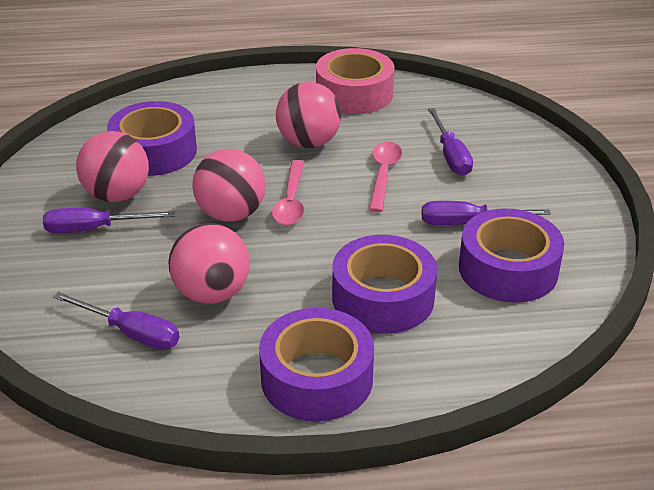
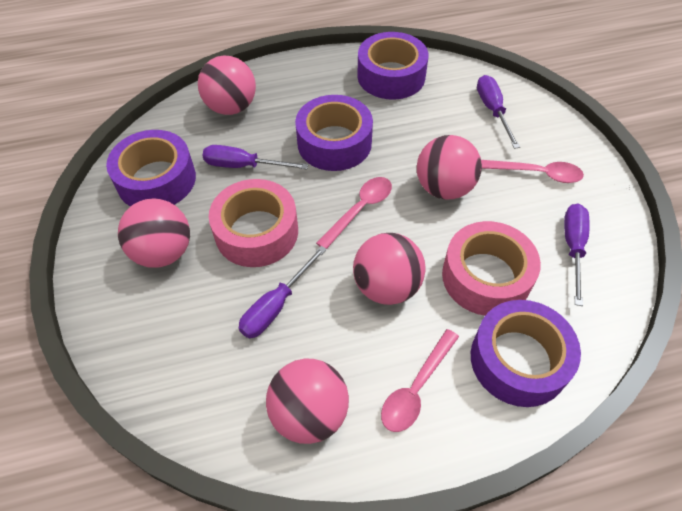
pink ball: [76,131,149,202] [168,223,250,304] [192,149,266,222] [276,82,341,148] = 4 -> [118,199,190,268] [198,56,256,115] [266,359,349,444] [353,233,425,305] [417,135,482,199] = 5
pink spoon: [272,160,305,226] [369,142,402,212] = 2 -> [316,177,392,249] [381,329,459,432] [481,160,584,183] = 3
pink tape: [316,48,394,114] = 1 -> [209,179,298,267] [442,221,541,316] = 2

